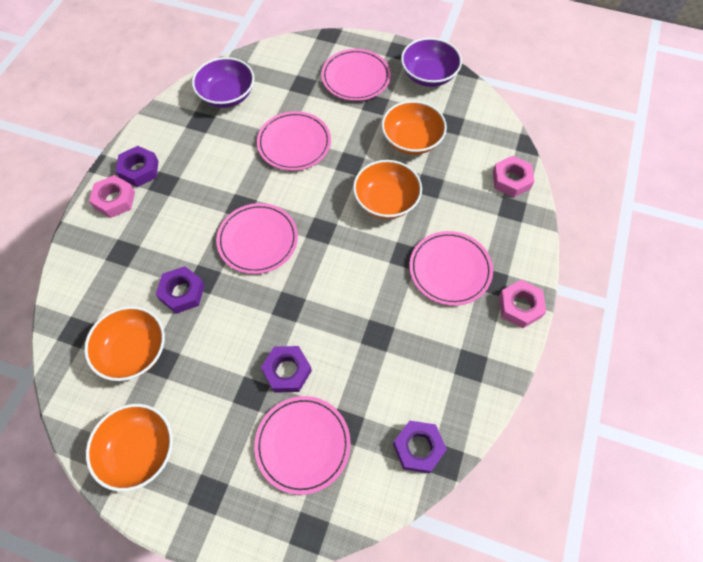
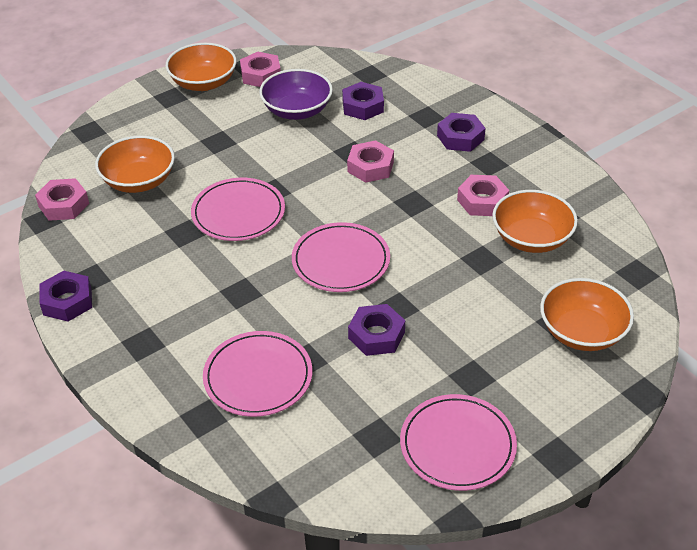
pink nut: [89,175,135,218] [493,156,535,198] [499,280,546,328] = 3 -> [35,178,89,221] [240,52,281,87] [347,140,394,183] [457,175,509,216] = 4
pink plate: [216,203,298,274] [254,396,351,495] [257,111,331,171] [321,49,391,101] [409,231,493,306] = 5 -> [191,178,285,241] [203,331,312,417] [292,222,390,292] [400,394,517,491] = 4
purple bowl: [192,57,254,108] [401,38,462,87] = 2 -> [259,69,333,120] = 1

